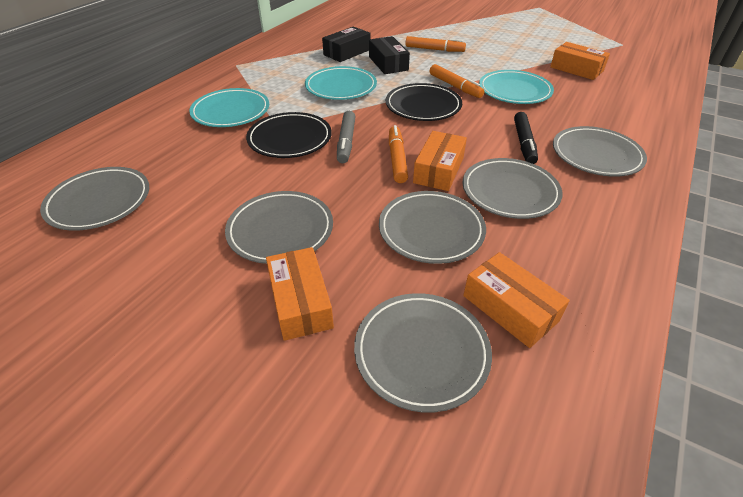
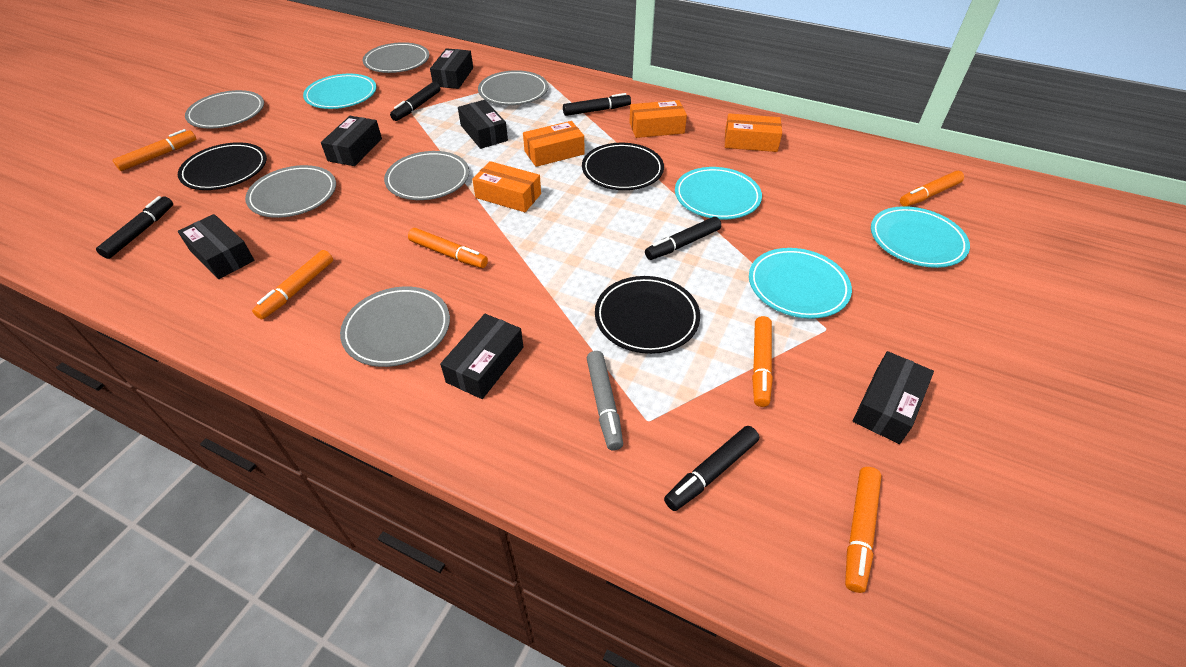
black box: [322,26,371,62] [369,36,410,74] = 2 -> [178,214,254,279] [321,116,382,166] [430,48,473,89] [440,314,523,399] [458,100,508,149] [853,351,934,444] = 6
black marker: [514,112,538,164] = 1 -> [96,196,173,259] [390,82,441,121] [563,93,631,116] [645,217,721,260] [664,426,759,511] = 5
black plate: [246,112,332,158] [386,83,462,121] = 2 -> [178,142,267,190] [582,143,664,190] [595,276,700,354] = 3
orange marker: [389,125,408,183] [406,36,466,52] [430,64,484,98] = 3 -> [113,129,196,171] [252,250,333,320] [408,228,488,268] [752,316,773,407] [845,467,881,593] [900,171,964,207] = 6
turquoise plate: [189,88,269,127] [305,66,377,100] [479,70,554,104] = 3 -> [303,74,376,109] [675,167,762,219] [749,248,852,319] [871,206,970,268] = 4

